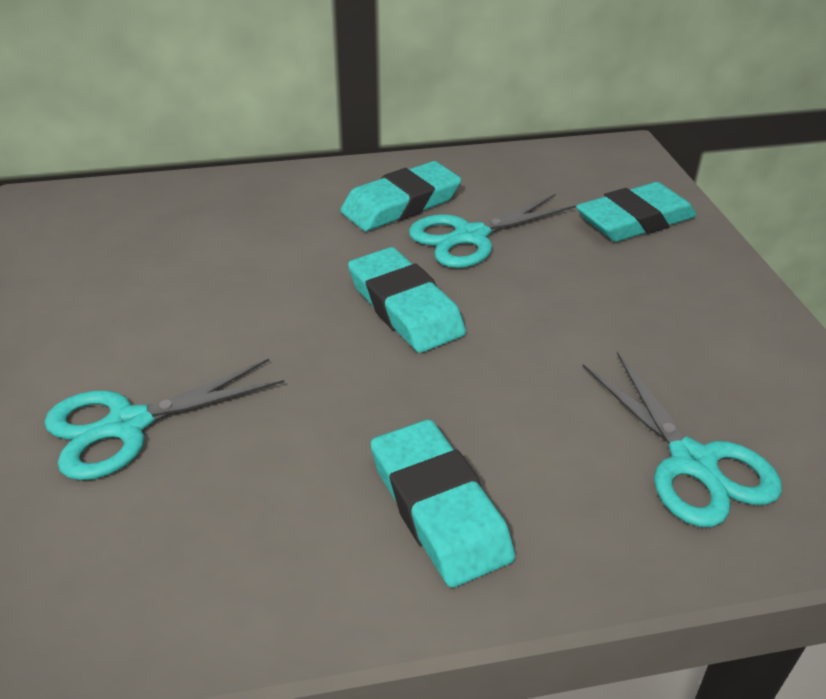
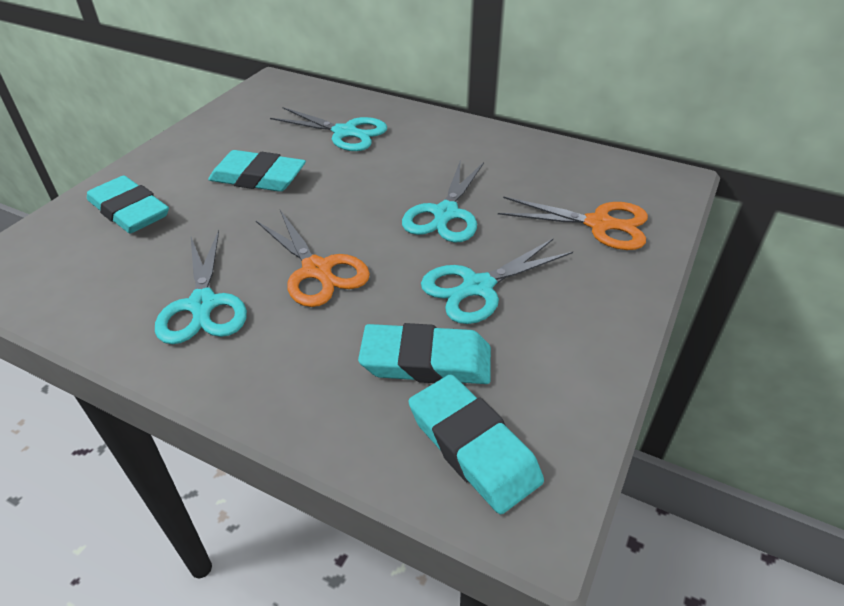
orange scissors: none = 0 -> [256,210,370,307] [498,196,648,250] = 2
turquoise scissors: [44,359,284,480] [409,194,576,268] [583,352,782,527] = 3 -> [155,230,247,344] [270,107,387,151] [402,160,484,243] [421,239,573,324] = 4

